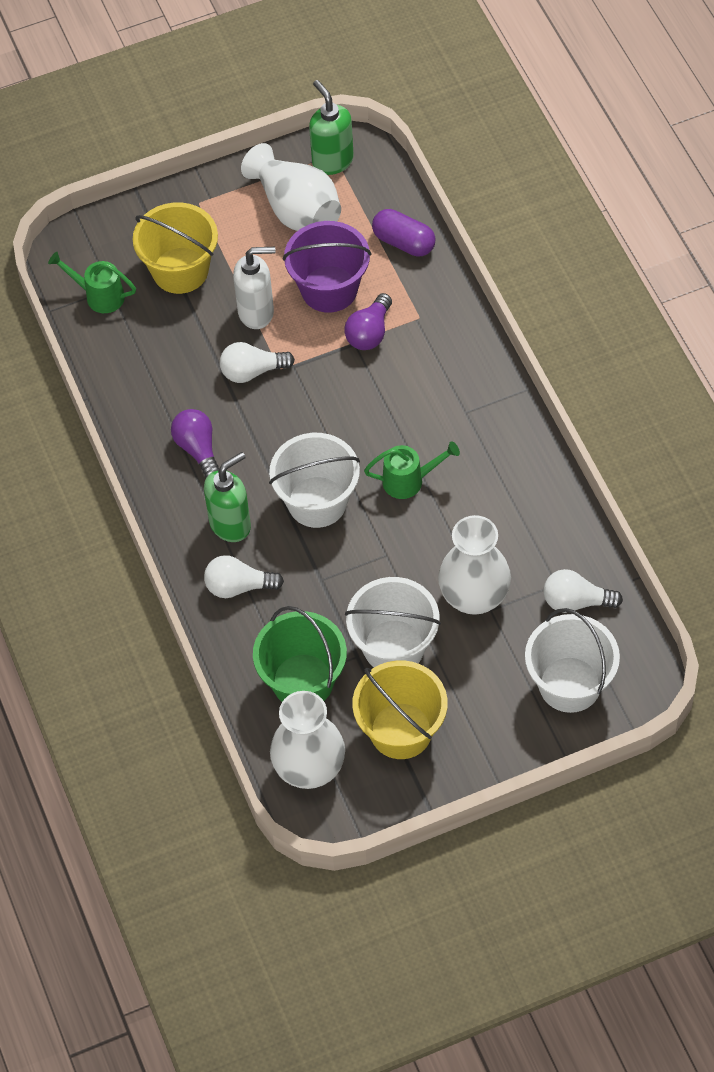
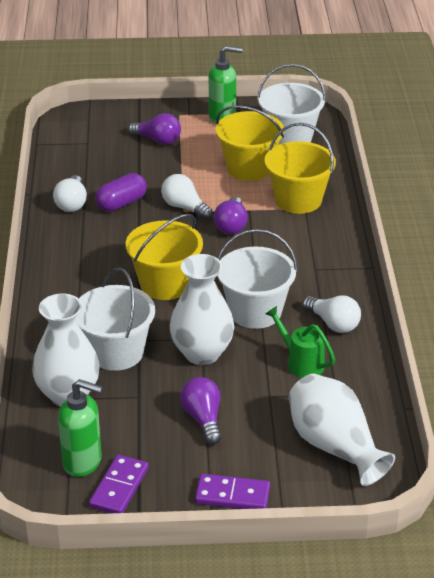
green bucket: [253,606,347,702] = 1 -> none = 0
green watering can: [48,252,136,313] [364,442,460,499] = 2 -> [265,306,335,378] = 1
purple bucket: [283,221,371,313] = 1 -> none = 0
purple domino: none = 0 -> [89,455,149,513] [195,474,270,509] = 2
purple light bulb: [171,409,219,478] [344,293,392,350] = 2 -> [128,113,181,145] [180,377,222,445] [214,196,248,235] = 3
white soap dispenser: [233,247,275,329] = 1 -> none = 0
yellow bucket: [133,203,218,294] [352,661,448,759] = 2 -> [126,214,203,300] [216,105,284,181] [264,123,336,214] = 3

